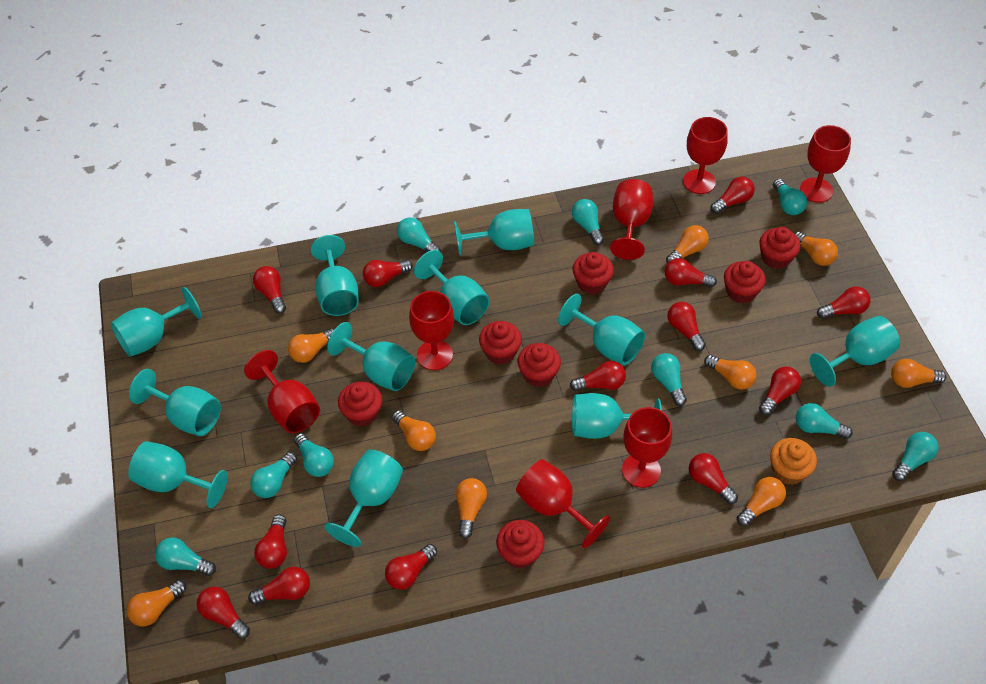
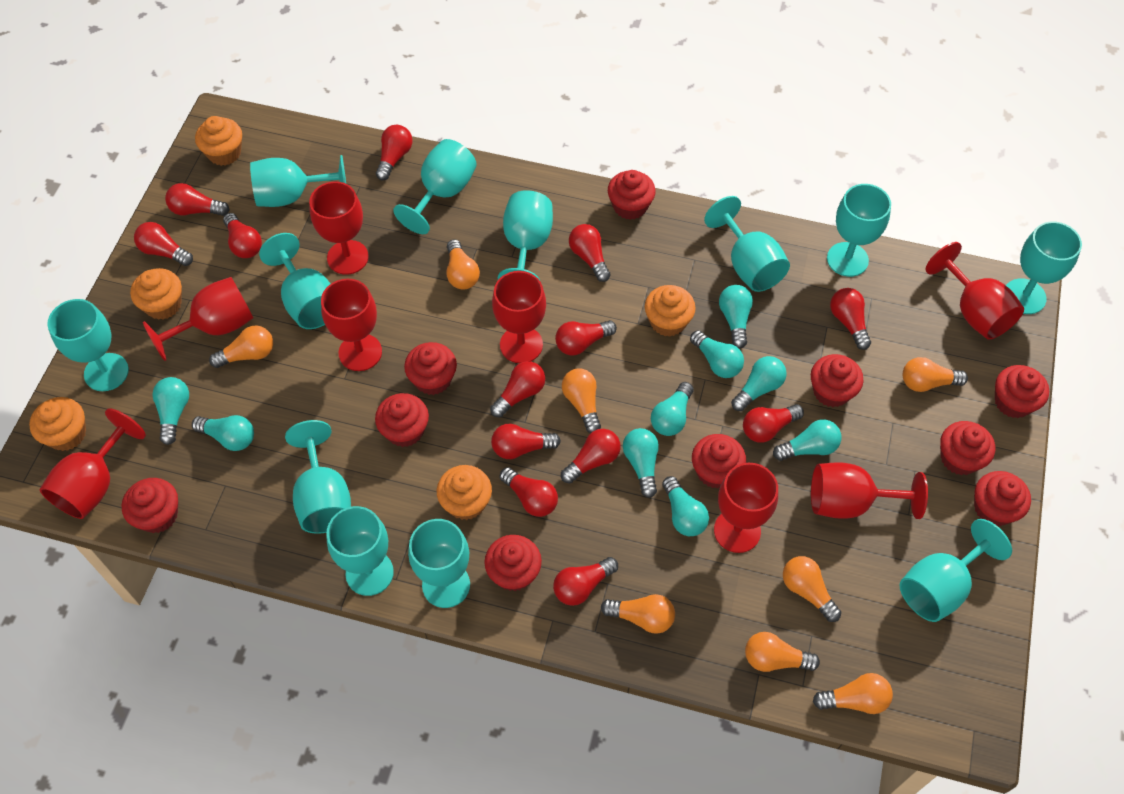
orange cupcake: [770,438,817,485] = 1 -> [29,397,86,451] [130,268,182,320] [195,116,242,166] [437,465,492,520] [645,285,696,337] = 5
orange light bulb: [127,580,186,626] [288,328,335,363] [392,410,436,451] [456,478,487,539] [666,225,709,264] [704,355,757,390] [737,477,786,526] [794,231,838,266] [891,359,946,388] = 9 -> [209,325,273,368] [447,239,480,290] [562,368,601,433] [601,594,675,634] [745,632,820,672] [783,556,841,622] [813,673,893,714] [903,357,968,392] = 8
red cupcake: [338,381,382,427] [479,321,522,364] [496,520,545,569] [517,343,561,387] [572,252,614,294] [724,261,766,303] [759,227,801,269] = 7 -> [122,478,178,533] [375,393,429,447] [404,342,457,395] [484,535,542,591] [608,170,656,220] [692,434,746,489] [811,354,863,407] [940,421,995,475] [974,471,1031,526] [995,365,1049,418] = 10
red goblet: [244,350,320,433] [409,291,454,370] [516,459,610,549] [610,179,653,260] [622,407,672,488] [683,117,728,194] [800,125,851,203] = 7 -> [40,408,146,519] [143,277,253,361] [309,182,369,275] [321,279,382,371] [492,271,546,363] [714,463,778,553] [811,462,928,519] [926,242,1024,340] = 8
turquoise goblet: [111,287,202,357] [128,441,228,508] [129,369,221,436] [311,235,359,316] [324,450,403,547] [327,322,415,391] [414,250,490,325] [454,209,534,255] [558,294,645,365] [572,393,662,439] [810,316,900,387] = 11 -> [47,299,129,391] [250,155,346,207] [259,233,330,329] [285,420,351,534] [326,506,394,596] [393,139,477,234] [408,519,470,608] [498,190,553,280] [704,196,790,292] [827,184,891,277] [900,519,1012,622] [1006,221,1082,314] = 12

